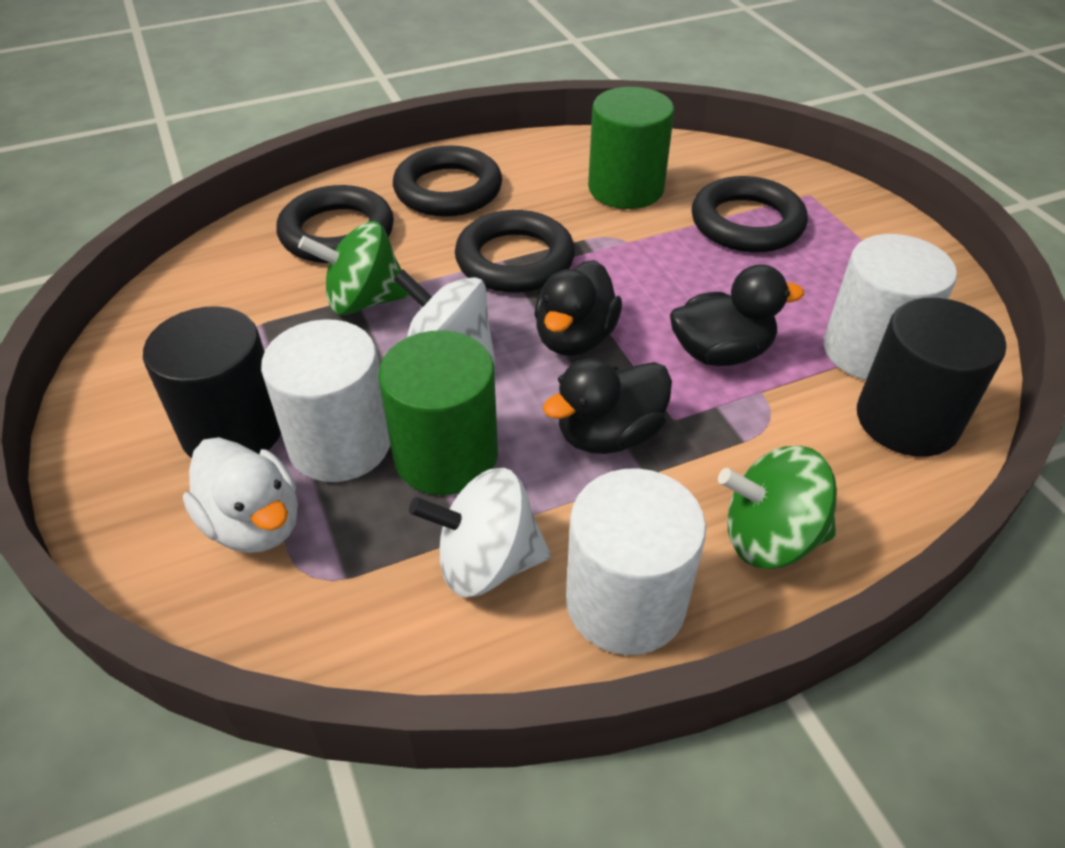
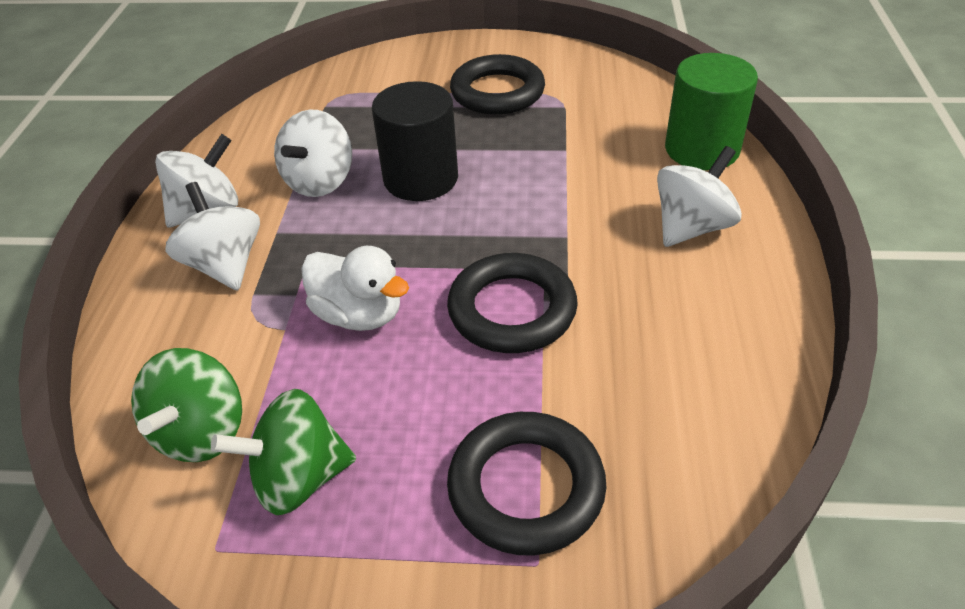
black cylinder: [143,306,281,458] [857,298,1006,457] = 2 -> [372,81,458,201] = 1
black duck: [534,260,622,356] [543,358,672,454] [670,264,804,366] = 3 -> none = 0
black ring: [276,185,394,263] [393,145,502,217] [455,210,575,293] [692,176,808,252] = 4 -> [447,253,578,353] [447,412,607,556] [450,54,545,115] = 3
green cylinder: [378,330,498,495] [588,87,674,209] = 2 -> [665,53,758,170] = 1
white cylinder: [261,319,390,482] [566,468,706,655] [824,234,957,380] = 3 -> none = 0
white spinning top: [394,270,496,366] [409,468,551,597] = 2 -> [155,134,238,227] [166,182,260,290] [274,110,352,197] [657,146,742,247] = 4

